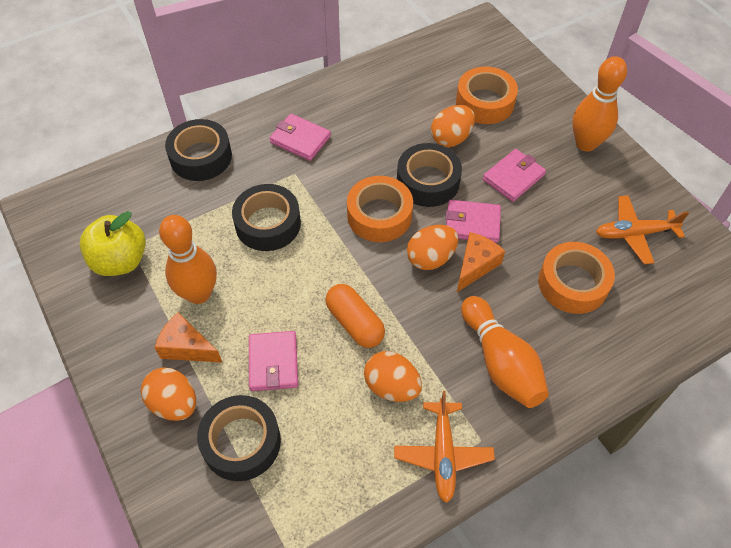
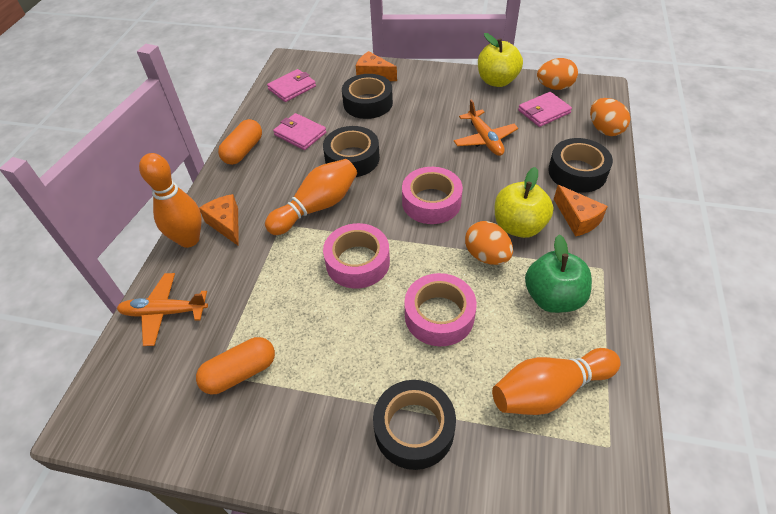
green apple: none = 0 -> [525,235,592,313] = 1
orange capsule: [326,284,385,348] = 1 -> [196,337,275,394] [218,119,262,165] = 2
orange cheese: [154,312,223,363] [457,232,505,292] = 2 -> [199,194,239,246] [356,51,397,81] [554,185,608,237] = 3
orange egg: [141,368,196,421] [364,351,422,402] [407,225,458,270] [431,105,475,147] = 4 -> [465,221,513,265] [537,58,578,90] [590,98,631,136] = 3
orange tape: [347,176,413,242] [456,67,518,124] [538,242,615,314] = 3 -> none = 0
pink tape: none = 0 -> [323,223,390,289] [402,167,463,224] [404,273,477,346] = 3
pink wallet: [249,331,298,391] [270,114,331,161] [445,200,501,243] [483,149,546,202] = 4 -> [267,69,316,102] [273,113,326,150] [518,92,572,127] = 3
yellow apple: [80,211,146,276] = 1 -> [478,33,523,87] [495,167,554,238] = 2

